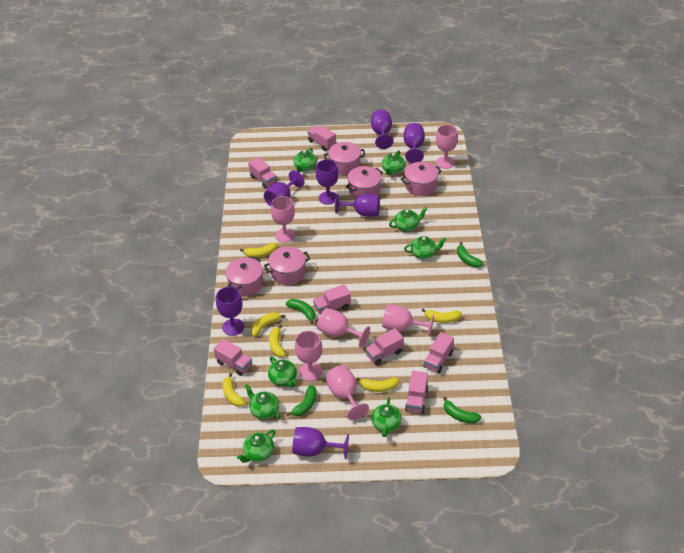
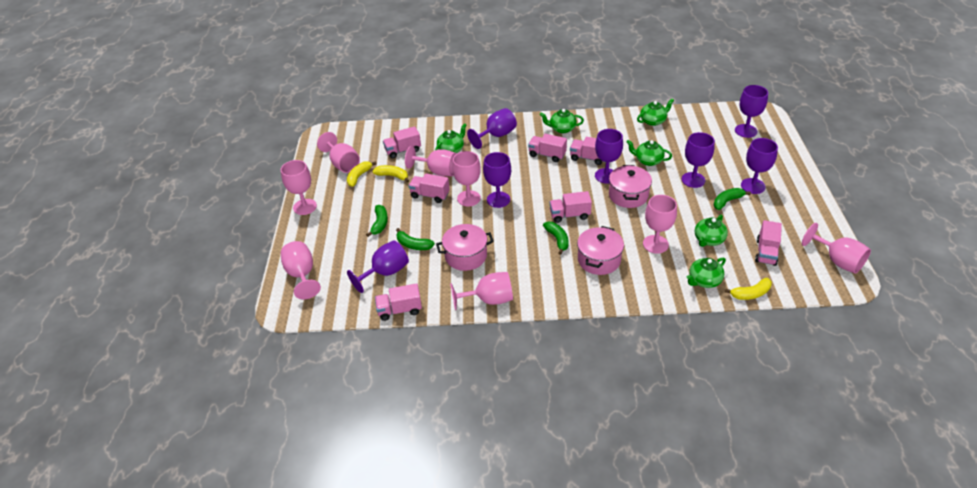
green teapot: [237,430,275,463] [245,384,280,419] [268,356,297,387] [293,148,317,172] [371,397,402,437] [382,150,405,175] [389,207,427,231] [404,236,446,259] = 8 -> [435,123,466,153] [540,109,584,133] [627,140,672,166] [637,98,674,126] [687,258,726,288] [695,215,728,247] = 6
pink goblet: [271,196,295,243] [295,331,322,381] [317,308,370,347] [326,365,369,420] [382,305,434,337] [436,125,458,169] = 6 -> [281,160,317,215] [281,241,321,299] [317,132,360,173] [405,146,457,176] [450,272,513,310] [452,151,481,206] [643,195,677,254] [802,223,871,274] = 8
pink pot: [225,257,263,296] [264,247,310,285] [324,142,365,175] [346,166,383,198] [401,162,442,196] = 5 -> [436,224,494,271] [577,226,624,275] [609,165,652,208] = 3
yellow banana: [222,373,246,407] [240,243,277,257] [251,312,285,337] [269,324,286,357] [356,377,399,392] [421,309,462,323] = 6 -> [347,161,377,187] [372,165,409,183] [724,278,772,300] = 3

